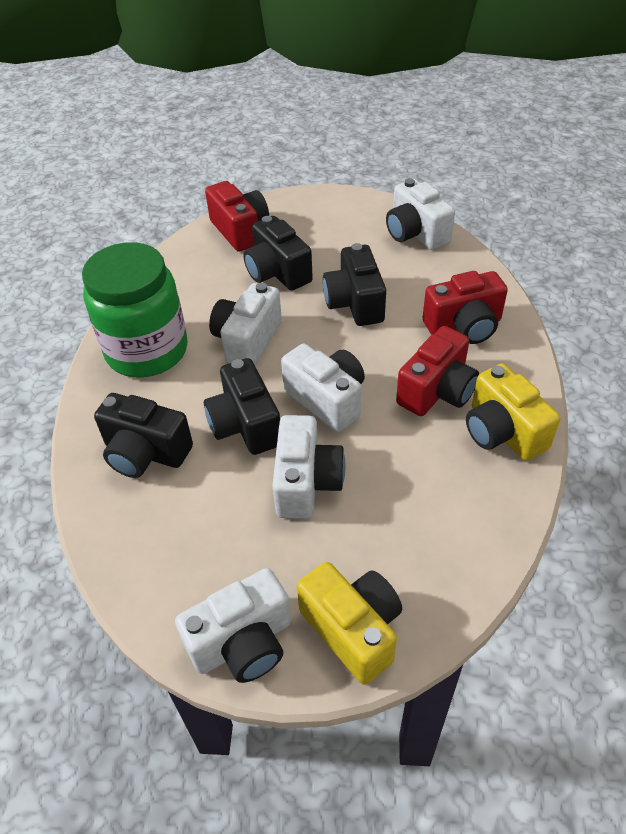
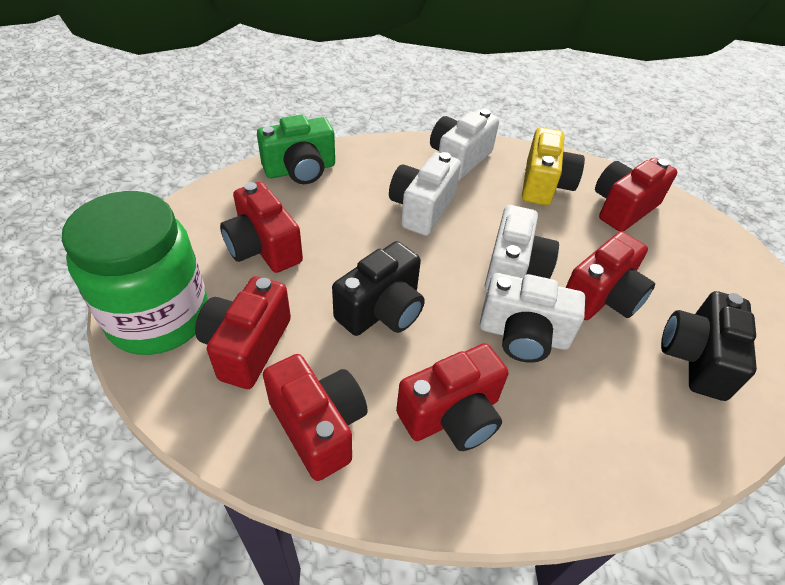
black camera: [94,393,193,478] [204,358,280,455] [243,216,313,291] [323,243,386,326] = 4 -> [332,241,425,336] [661,291,757,401] = 2
green camera: none = 0 -> [257,114,335,184] = 1
red camera: [205,181,269,252] [396,326,479,416] [423,271,508,344] = 3 -> [195,276,291,389] [220,182,303,273] [263,354,368,481] [396,343,508,451] [566,231,655,320] [595,158,677,232] = 6
white camera: [175,568,291,683] [209,283,282,365] [272,415,345,519] [281,344,365,432] [386,178,455,250] = 5 -> [389,152,461,236] [430,109,499,181] [480,273,585,363] [485,205,559,292] = 4
yellow camera: [297,562,402,685] [466,364,560,461] = 2 -> [522,127,585,206] = 1

